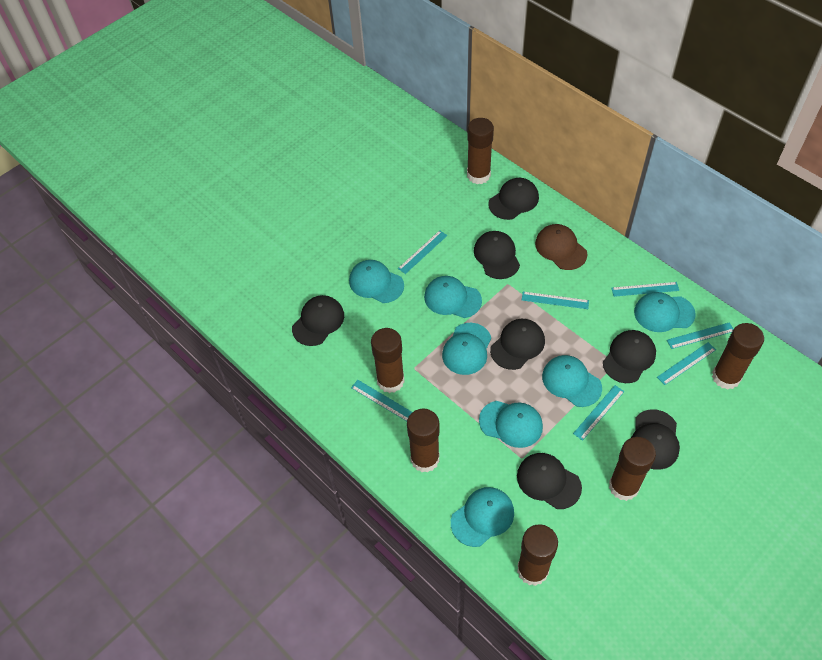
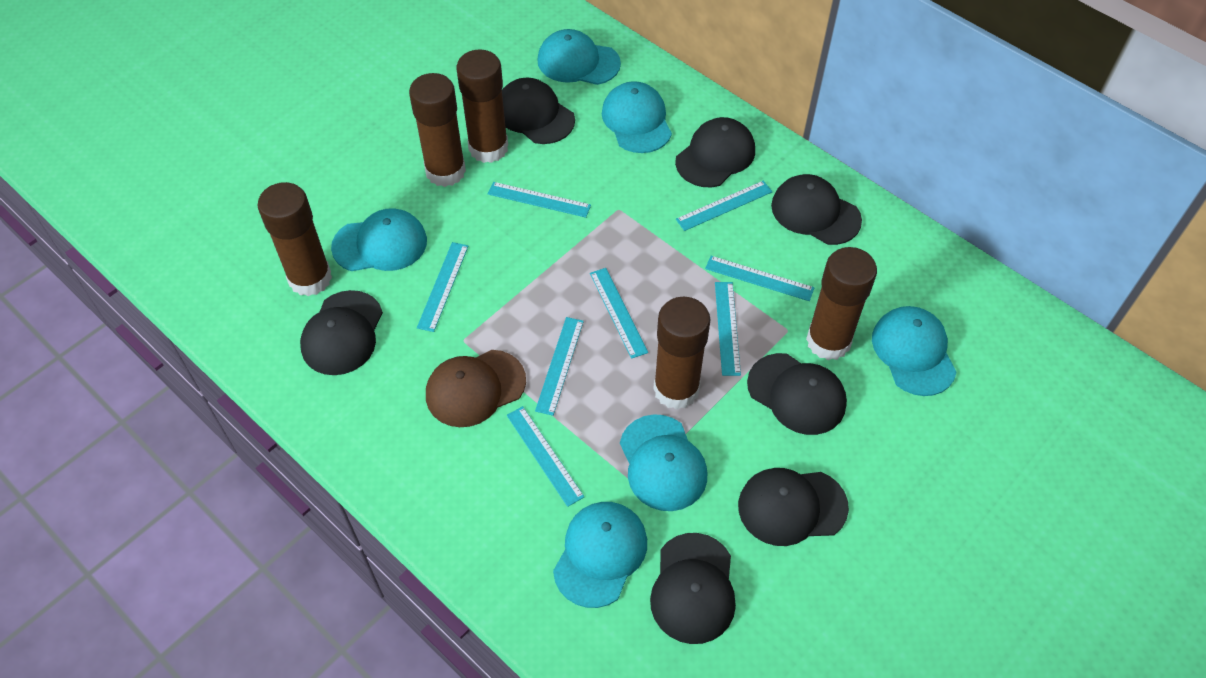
brown glue stick: [371,328,405,393] [407,409,440,473] [467,118,494,184] [517,524,558,586] [609,437,656,501] [712,323,764,390] = 6 -> [258,182,332,296] [409,73,466,187] [457,50,508,163] [653,297,711,409] [806,247,877,360] = 5
turquoise cap: [349,260,404,303] [424,276,482,318] [442,323,491,375] [451,487,514,547] [479,401,543,448] [542,355,602,407] [634,292,696,332] = 7 -> [331,208,427,271] [537,29,621,85] [553,502,647,608] [602,81,672,153] [620,414,707,511] [872,306,957,396] = 6
turquoise ruler: [351,380,412,421] [398,230,447,274] [522,291,589,309] [573,385,624,441] [611,282,679,297] [657,342,716,385] [667,322,733,349] = 7 -> [417,242,468,332] [488,182,591,218] [506,406,585,507] [535,317,584,416] [590,268,648,359] [676,181,773,231] [705,256,814,301] [715,282,741,376] = 8

